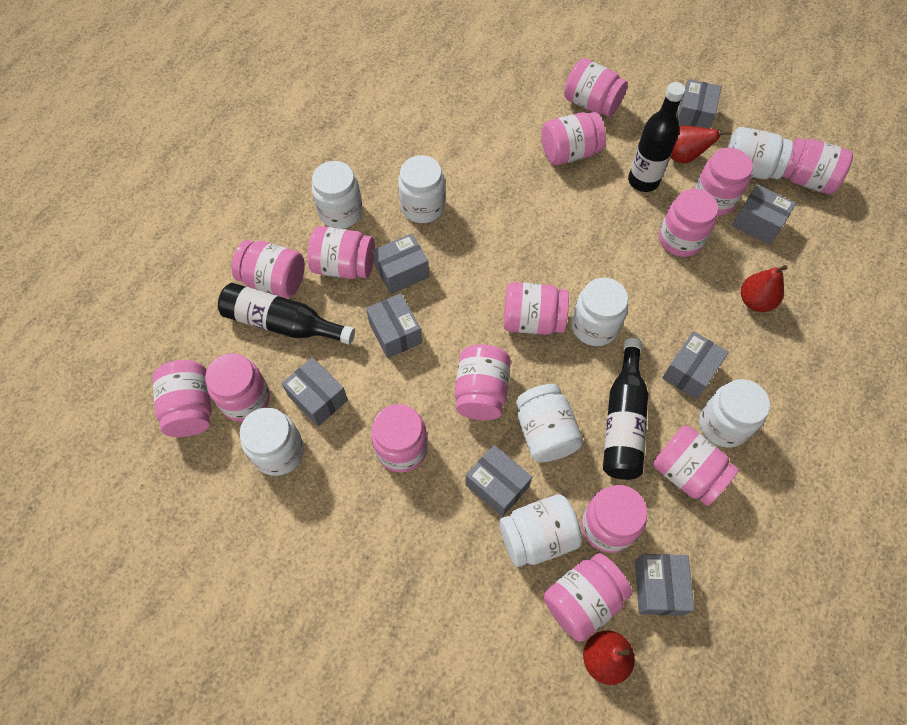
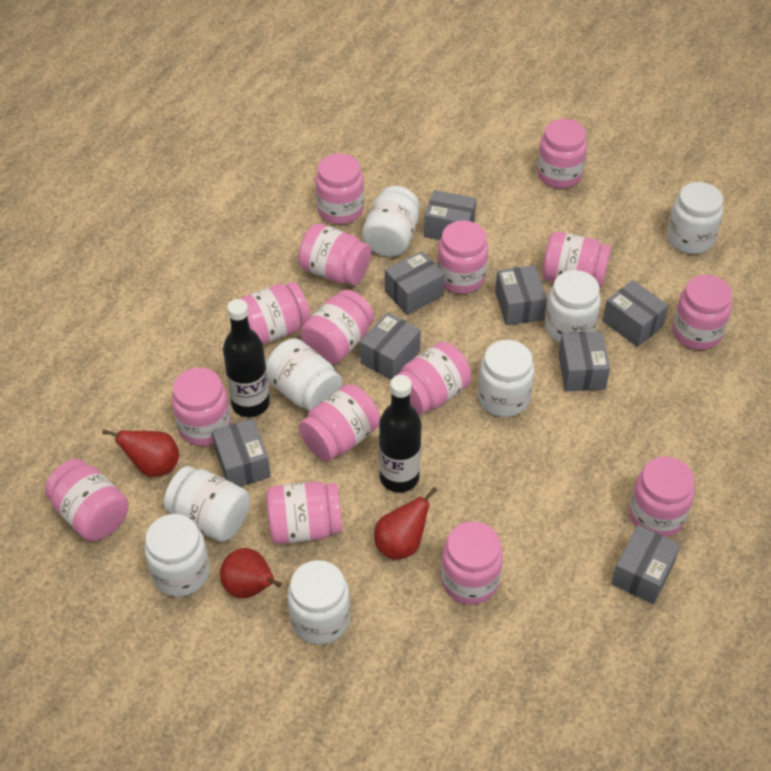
black bottle: [218,283,355,345] [603,338,648,480] [628,82,685,192] = 3 -> [223,299,270,417] [379,375,421,492] = 2

